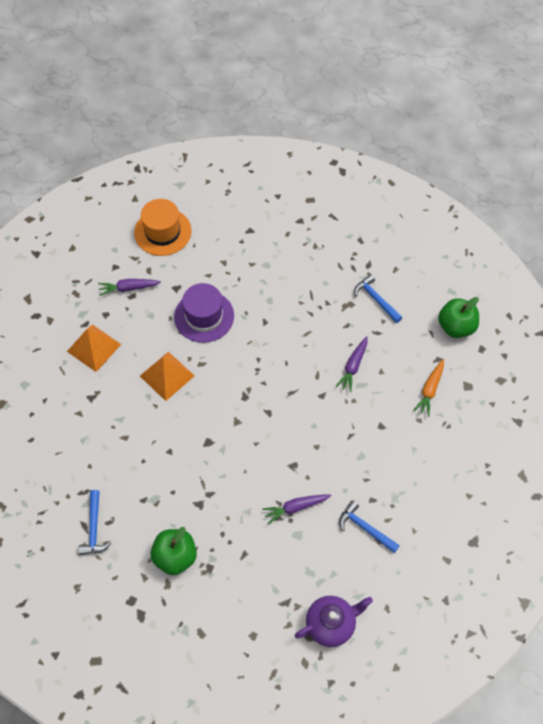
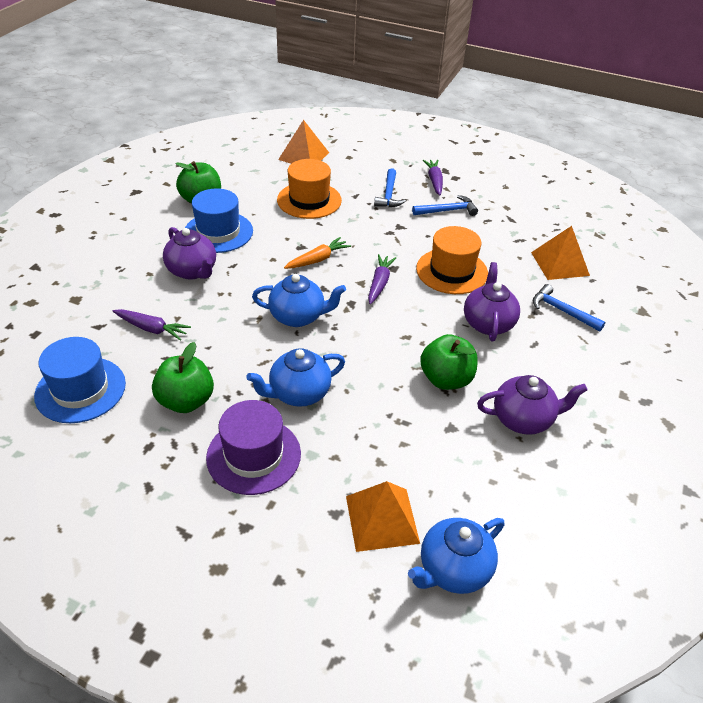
blue hat: none = 0 -> [34,337,126,423] [185,188,253,253] = 2
blue teapot: none = 0 -> [246,348,345,407] [252,274,346,327] [408,518,504,594] = 3
green apple: [150,527,197,575] [438,297,479,338] = 2 -> [152,342,214,413] [175,161,221,204] [420,334,478,390] = 3
orange hat: [134,199,191,256] = 1 -> [277,159,342,219] [416,226,488,294] = 2
orange pyramid: [67,324,121,372] [140,352,194,401] = 2 -> [278,120,329,164] [346,481,420,552] [531,226,590,280] = 3
purple teapot: [295,596,373,647] = 1 -> [163,227,216,280] [464,262,520,342] [477,375,588,435] = 3

